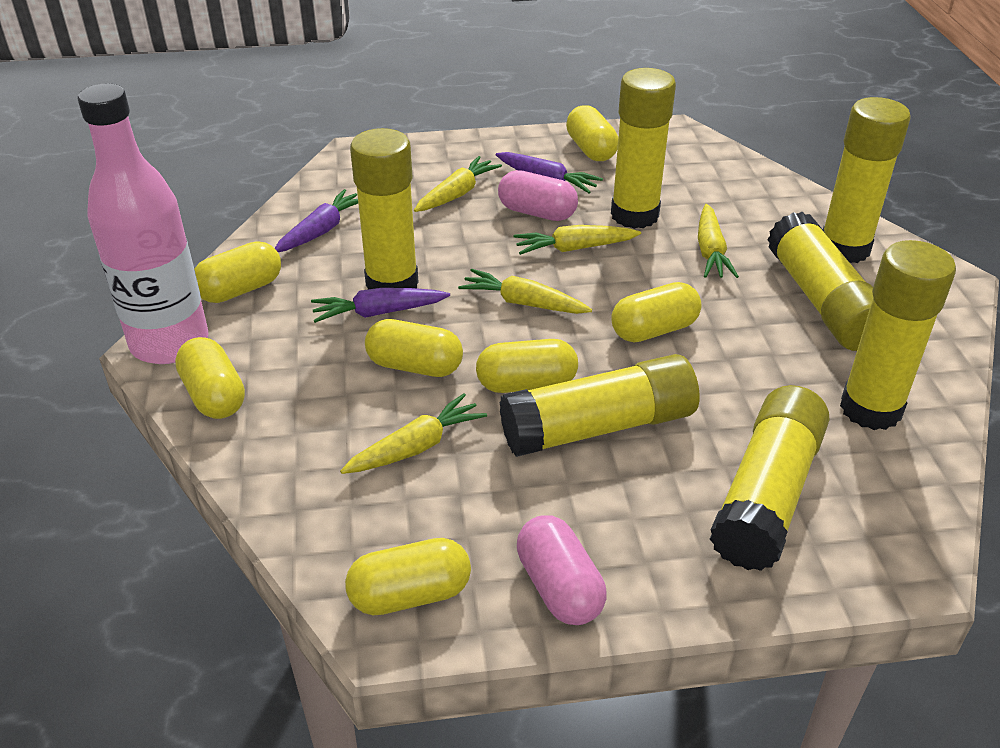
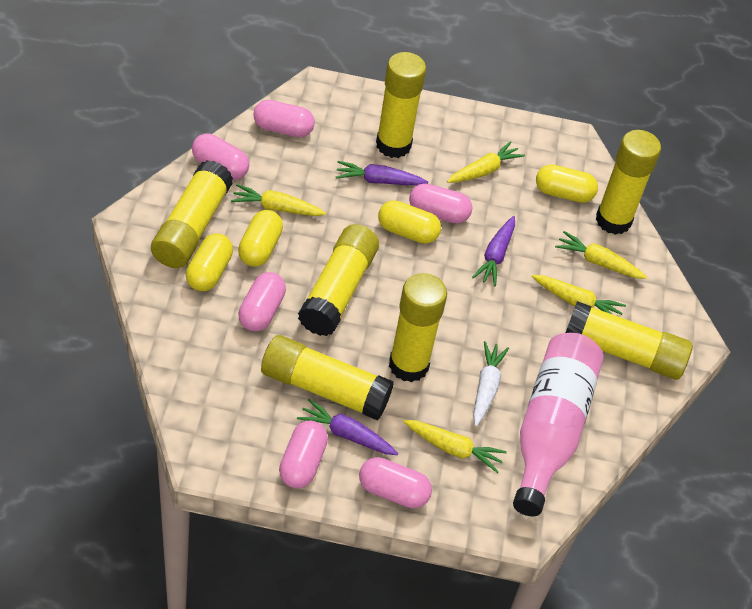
pink capsule: [498,170,578,221] [517,515,607,625] = 2 -> [192,133,250,180] [238,272,286,331] [253,100,315,137] [279,421,328,488] [359,457,432,508] [409,183,472,224] = 6
white carrot: none = 0 -> [473,341,509,426] = 1
yellow capsule: [175,337,245,419] [194,241,281,303] [345,538,471,615] [365,319,463,377] [476,339,578,393] [566,105,618,161] [611,282,702,342] = 7 -> [186,234,233,291] [238,210,283,267] [378,200,441,244] [536,165,598,203] = 4

